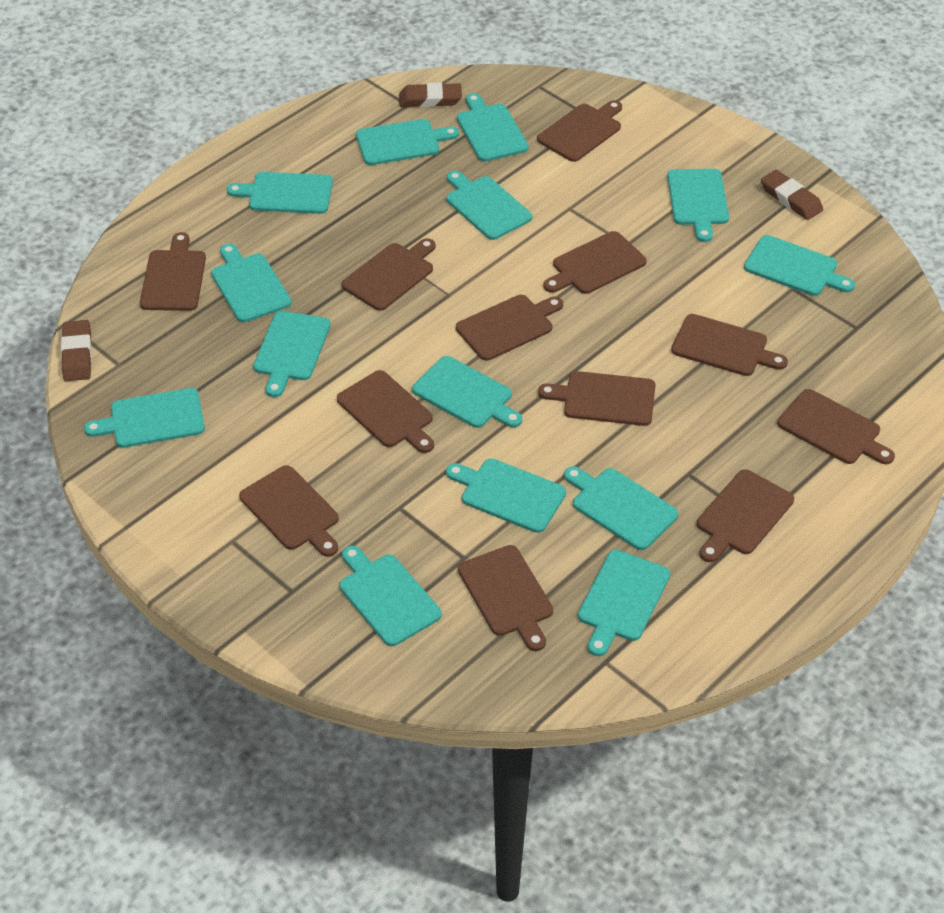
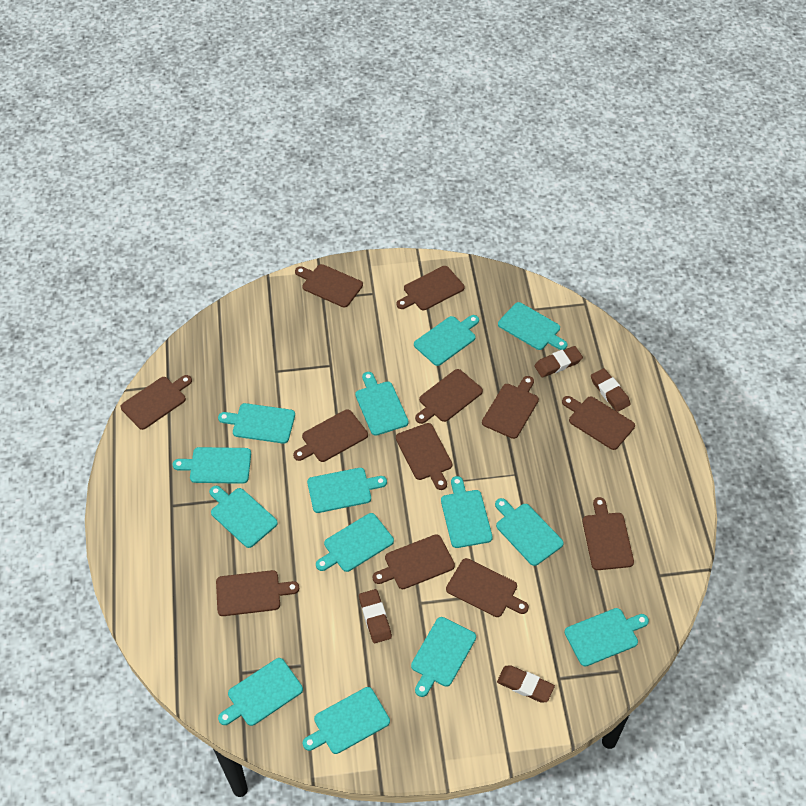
brown eraser: [61,320,92,381] [399,83,462,107] [761,170,823,220] = 3 -> [359,589,392,643] [497,665,555,702] [534,346,583,377] [591,368,631,412] = 4

